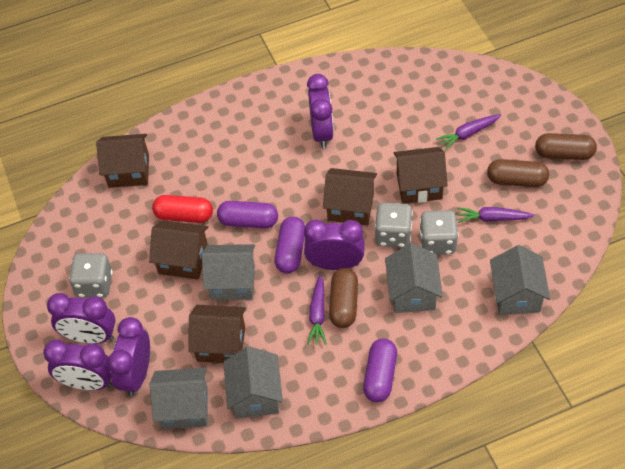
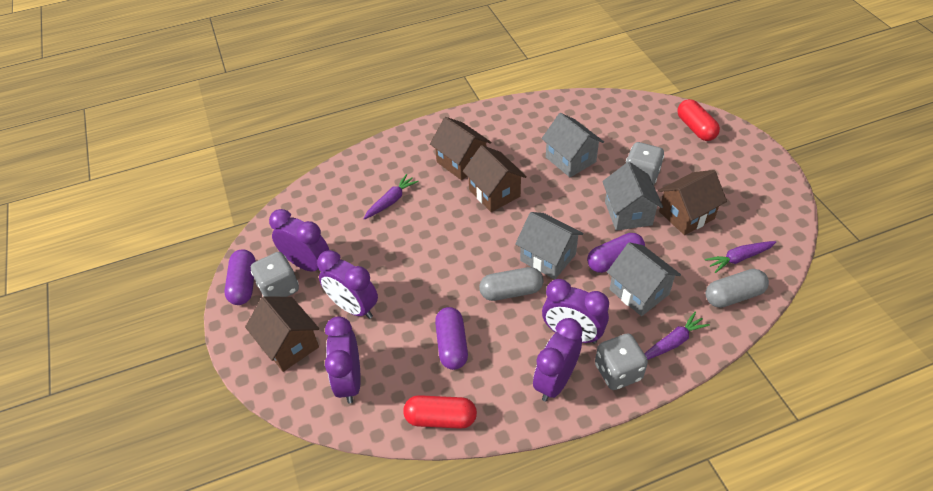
brown capsule: [329,268,358,328] [487,159,549,187] [535,133,597,160] = 3 -> none = 0
brown house: [96,134,149,188] [149,220,208,280] [188,305,246,363] [323,168,377,225] [394,147,448,204] = 5 -> [245,296,319,372] [430,117,491,180] [463,145,527,212] [658,170,727,235] = 4
grey capsule: none = 0 -> [479,267,543,301] [705,269,769,308] = 2
grey house: [149,367,208,429] [202,244,255,300] [223,346,283,419] [385,243,443,313] [490,245,550,315] = 5 -> [515,212,584,279] [542,113,604,177] [602,162,663,231] [607,242,681,316] = 4
red capsule: [152,195,213,223] = 1 -> [403,395,477,429] [677,99,720,141] = 2

